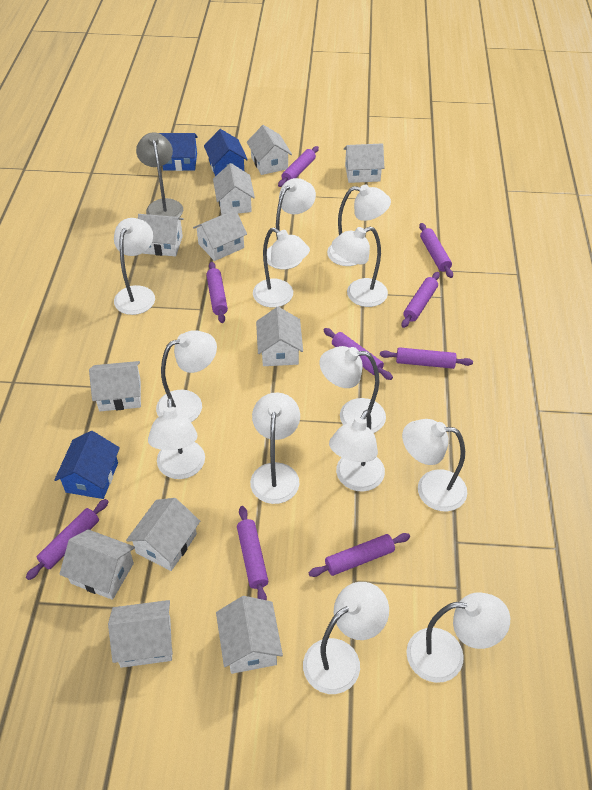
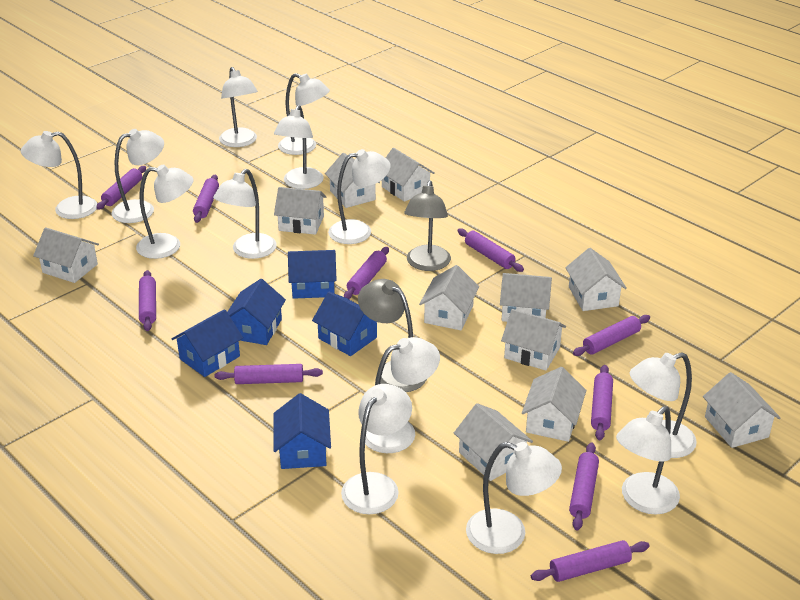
blue house: [54,431,120,499] [159,133,198,171] [204,129,248,176] = 3 -> [172,309,243,377] [227,279,286,345] [273,393,331,469] [288,250,337,299] [312,292,377,356] = 5
grey lamp: [136,132,183,217] = 1 -> [358,279,427,392] [404,180,451,271] = 2
purple rolling pin: [26,499,109,580] [206,262,228,323] [237,506,268,600] [278,146,319,187] [309,533,410,577] [323,328,393,380] [380,347,473,369] [402,272,440,328] [419,223,453,278] = 9 -> [96,166,146,210] [139,270,156,331] [193,175,219,223] [215,364,323,384] [344,247,389,299] [457,228,524,272] [531,540,650,582] [569,443,599,531] [573,315,650,356] [591,365,613,441] = 10

